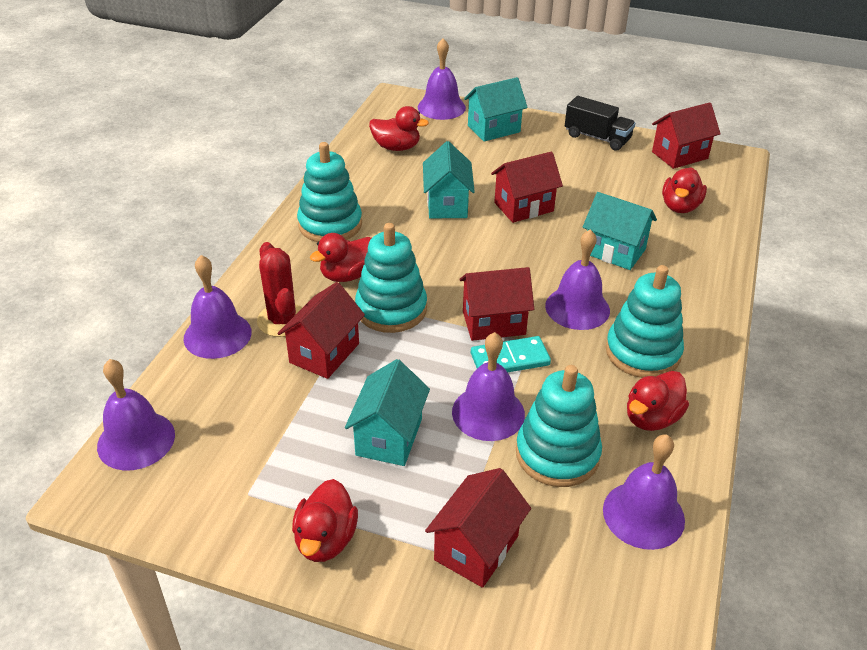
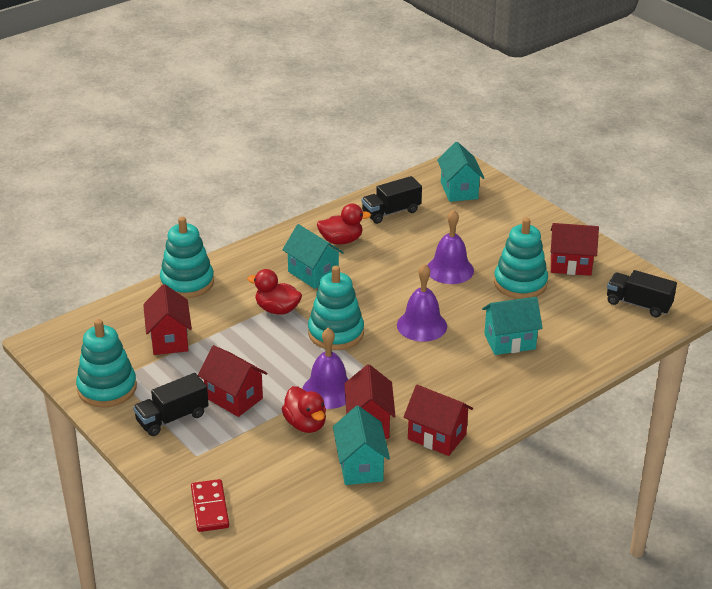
black truck: [565,96,635,151] = 1 -> [133,373,209,436] [361,176,422,224] [607,270,677,317] = 3
purple bell: [97,359,175,470] [184,255,252,359] [418,38,466,120] [452,332,525,441] [545,229,610,330] [603,434,685,550] = 6 -> [302,328,349,409] [397,264,447,342] [427,210,474,284] = 3
red cactus: [257,242,302,337] = 1 -> none = 0
red domino: none = 0 -> [191,479,229,532] = 1
red duck: [292,479,358,562] [310,233,371,282] [369,106,429,151] [627,371,689,431] [662,167,707,213] = 5 -> [247,269,302,315] [282,386,326,433] [317,204,371,245] = 3
turquoise domino: [471,336,551,373] = 1 -> none = 0

